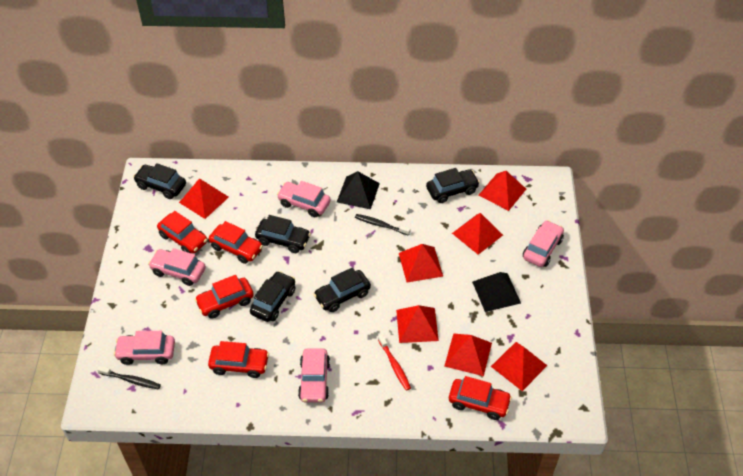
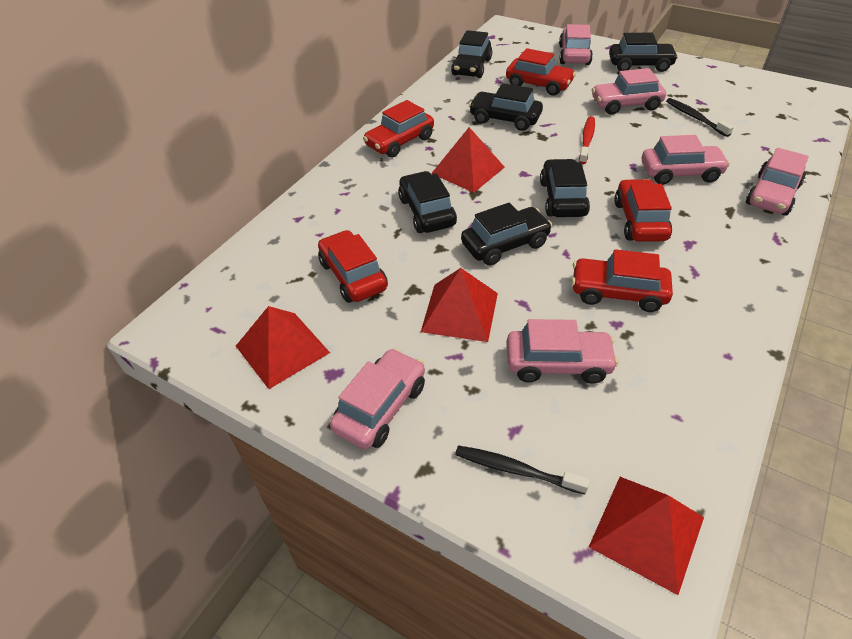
black car: [133,163,186,199] [250,271,295,322] [255,215,311,253] [313,267,371,312] [426,168,480,203] = 5 -> [398,171,457,233] [451,30,492,78] [461,203,552,266] [469,83,543,131] [540,159,590,217] [609,33,678,72] = 6
black pyramid: [337,171,380,209] [472,272,521,312] = 2 -> none = 0
pink car: [114,331,175,365] [148,248,206,286] [277,181,331,217] [298,348,330,403] [523,220,564,267] = 5 -> [330,348,425,449] [507,319,619,384] [559,24,593,65] [592,68,666,115] [642,135,730,184] [746,148,809,216] = 6
red pyramid: [179,178,229,219] [396,305,439,343] [399,244,443,283] [444,333,492,376] [452,213,503,255] [479,171,526,211] [491,342,547,391] = 7 -> [236,306,330,389] [421,268,498,342] [431,127,505,193] [589,477,704,595] = 4

